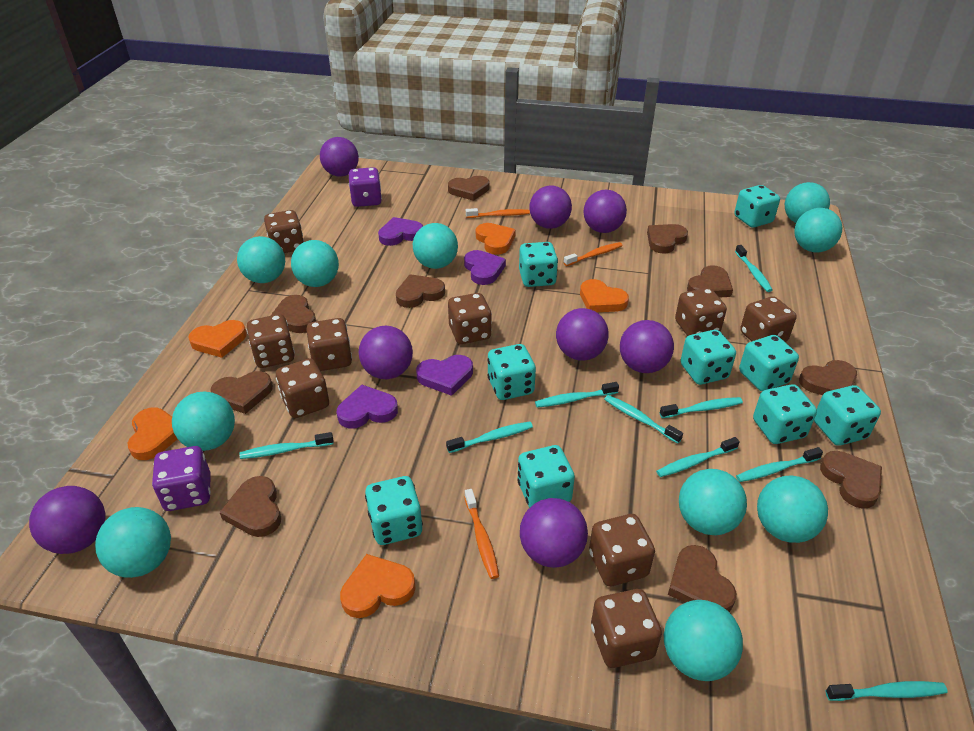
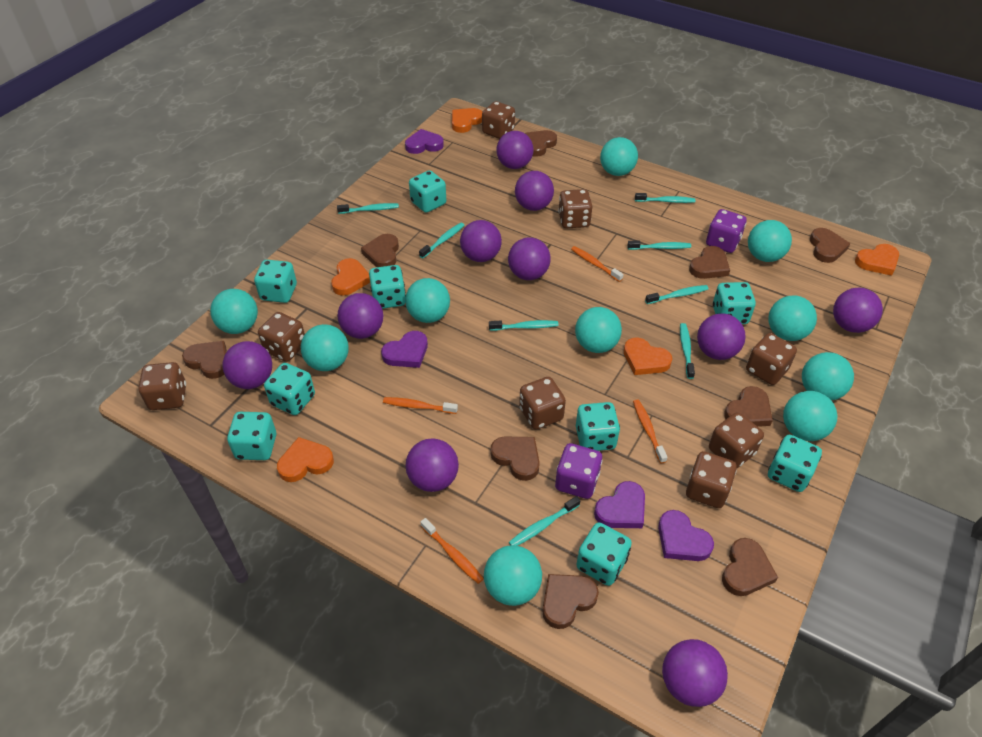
brown dice: [246,314,295,368] [264,210,304,253] [276,358,329,418] [306,318,352,371] [448,293,492,344] [589,514,655,586] [591,589,662,668] [675,288,727,336] [740,296,797,342] = 9 -> [139,362,186,410] [258,312,305,362] [482,101,515,139] [519,377,566,430] [558,189,592,229] [686,451,737,508] [709,412,764,468] [746,333,797,385] = 8
brown heart: [210,371,273,414] [219,476,281,537] [271,295,316,333] [396,274,445,308] [448,176,489,201] [647,224,688,254] [668,545,736,612] [687,265,733,298] [799,360,857,395] [820,451,882,509] = 10 -> [182,341,227,379] [361,234,399,267] [491,437,540,481] [525,130,557,157] [542,574,599,629] [689,246,730,279] [722,538,778,596] [724,386,773,427] [810,228,851,263] = 9
orange toothbrush: [465,489,499,579] [466,208,530,218] [564,242,623,266] = 3 -> [383,397,458,414] [421,518,484,584] [571,246,624,282] [633,400,668,463] = 4
purple ball: [29,486,106,554] [320,137,359,177] [359,326,413,379] [520,498,588,568] [529,185,572,229] [556,308,609,361] [584,190,627,233] [620,320,674,373] = 8 -> [222,341,272,389] [337,293,383,339] [406,438,459,492] [460,220,502,262] [496,131,534,169] [508,237,550,280] [515,171,554,211] [662,639,728,707] [697,313,746,360] [833,288,883,333] = 10
turquoise toothbrush: [239,432,334,459] [446,422,533,453] [535,382,619,408] [604,395,683,444] [656,437,740,477] [660,397,743,418] [735,245,773,292] [736,447,823,482] [826,681,948,701] = 9 -> [337,203,399,214] [419,223,464,258] [489,320,559,331] [509,496,580,546] [627,241,691,250] [635,193,695,203] [645,285,709,304] [680,323,695,379] = 8

